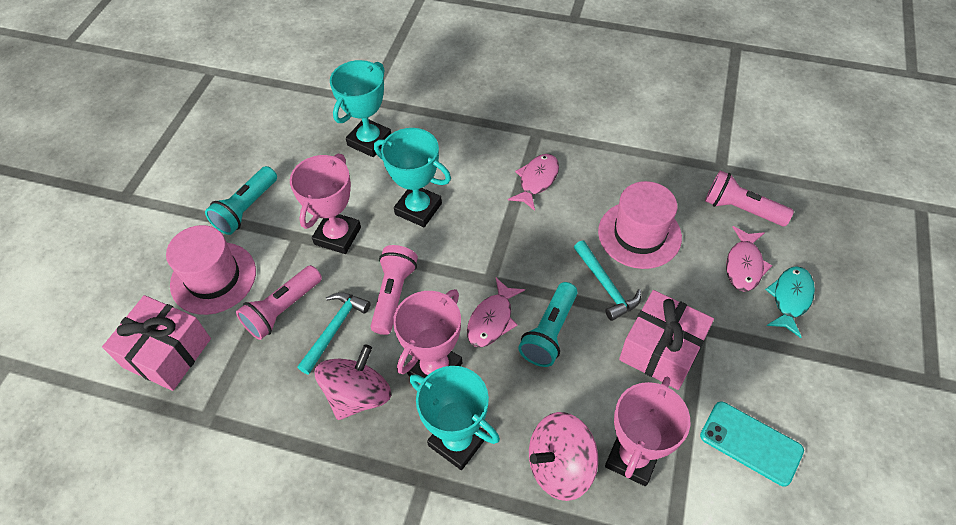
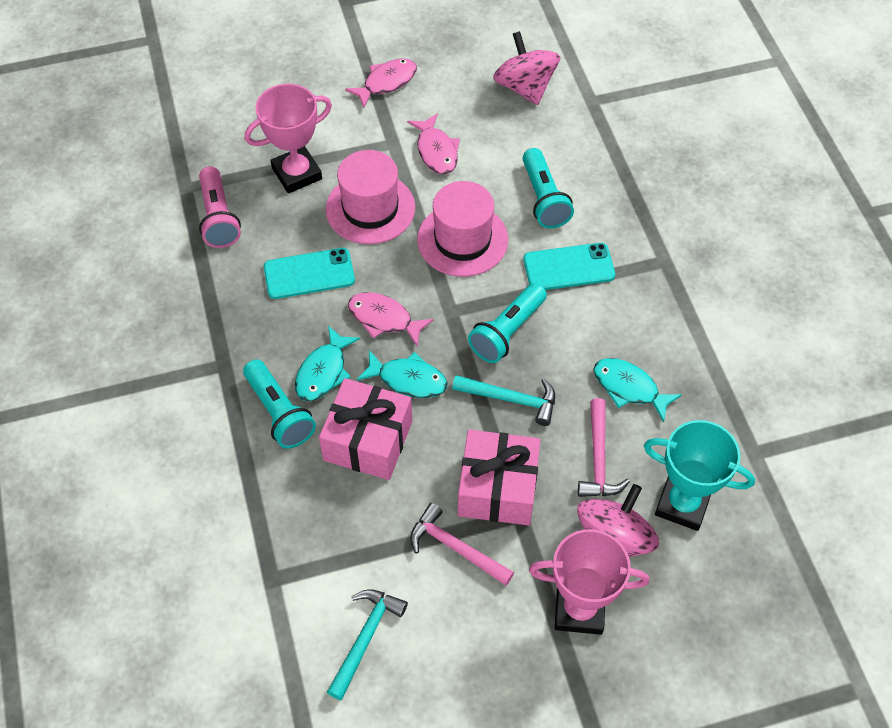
pink flashlight: [236,265,322,340] [371,245,418,335] [705,171,794,226] = 3 -> [199,166,241,248] = 1
pink hammer: none = 0 -> [410,503,514,586] [578,398,630,497] = 2
pink trophy: [290,154,361,254] [393,289,462,378] [605,377,690,486] = 3 -> [245,84,332,194] [529,529,649,635] = 2
turquoise fish: [765,266,815,338] = 1 -> [295,326,360,401] [357,350,447,398] [594,358,682,422] = 3
turquoise flashlight: [205,166,277,235] [518,282,578,367] = 2 -> [243,359,316,449] [468,283,547,363] [523,148,574,228] = 3
turquoise phone: [700,401,804,486] = 1 -> [264,248,355,299] [523,243,615,290] = 2
turquoise trophy: [330,60,391,157] [374,128,451,227] [410,366,500,470] = 3 -> [644,420,755,531] = 1

